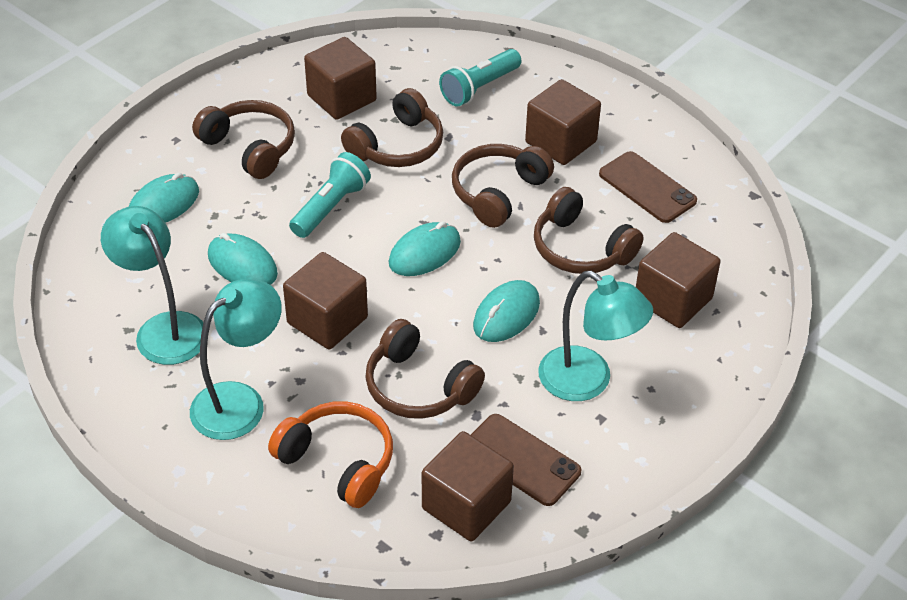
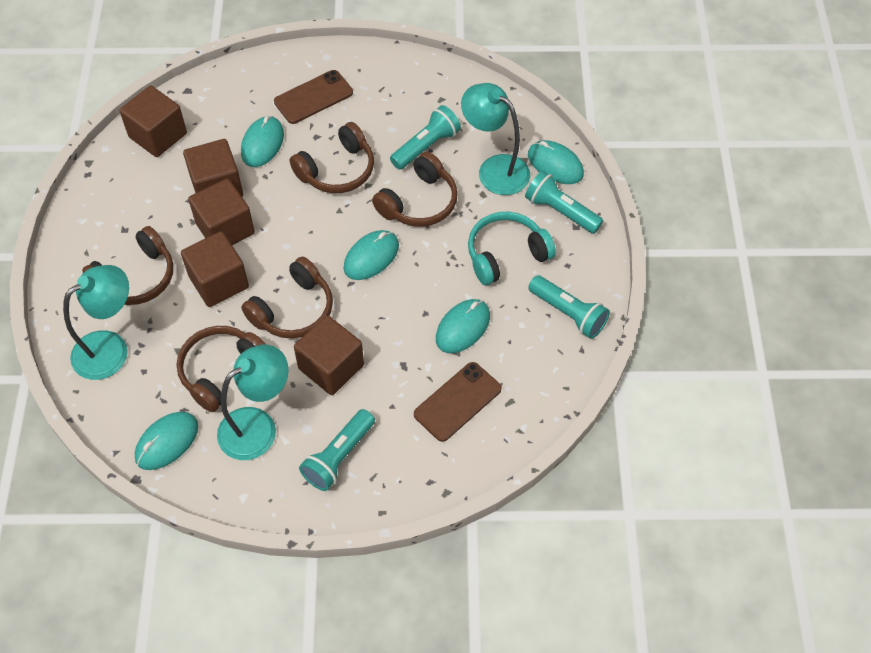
orange headphones: [268,401,393,508] = 1 -> none = 0
turquoise flashlight: [289,152,371,238] [439,49,521,106] = 2 -> [299,409,375,491] [390,105,461,170] [525,171,603,234] [528,275,610,339] = 4
turquoise headphones: none = 0 -> [468,211,556,285] = 1
turquoise mouse: [129,172,199,223] [208,233,278,285] [389,221,461,276] [473,280,540,342] = 4 -> [135,412,198,470] [241,116,284,167] [344,230,399,280] [436,299,490,353] [528,140,584,184] = 5

